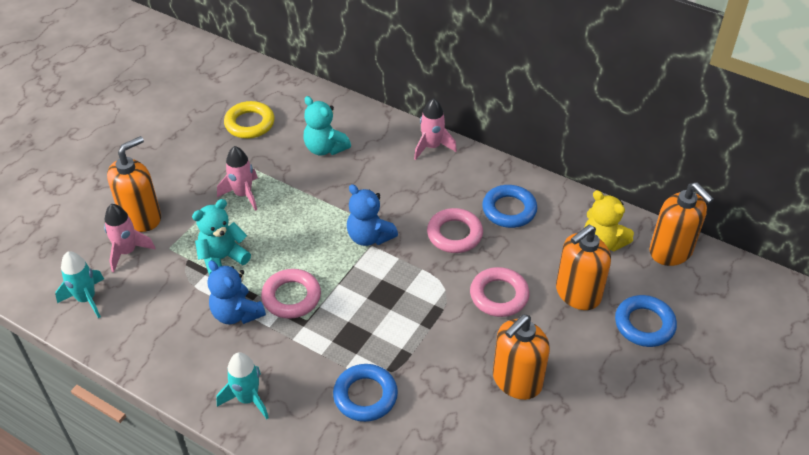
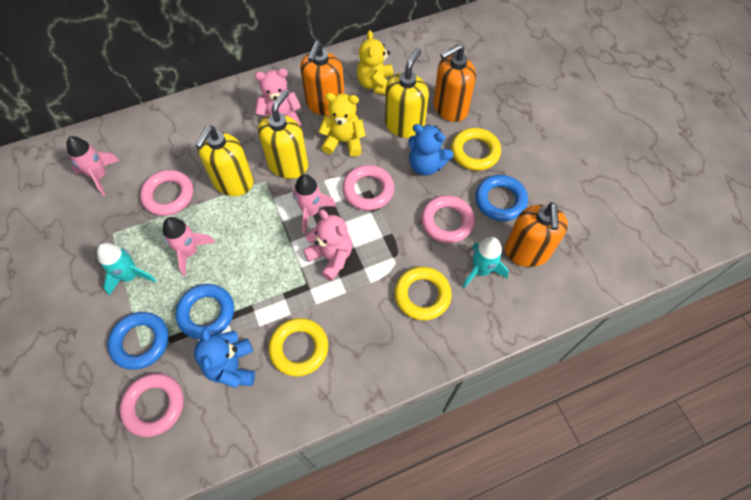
orange soap dispenser: [107,136,161,232] [493,314,550,400] [556,225,611,310] [650,182,714,266] = 4 -> [300,41,345,116] [433,44,476,122] [505,202,568,267] = 3
pink ring: [261,269,321,319] [427,208,483,253] [470,267,530,317] = 3 -> [120,374,184,437] [140,170,193,216] [342,165,394,211] [421,195,475,243] = 4
pink teddy bear: none = 0 -> [255,69,301,127] [303,209,352,281] = 2
turquoise teddy bear: [192,199,251,275] [304,96,351,156] = 2 -> none = 0
yellow ring: [224,101,275,139] = 1 -> [269,318,328,376] [395,267,452,320] [451,128,501,171] = 3
yellow soap dispenser: none = 0 -> [195,126,254,196] [258,90,308,179] [385,48,429,138] = 3
yellow teddy bear: [584,190,634,251] = 1 -> [319,93,366,157] [357,30,394,95] = 2

